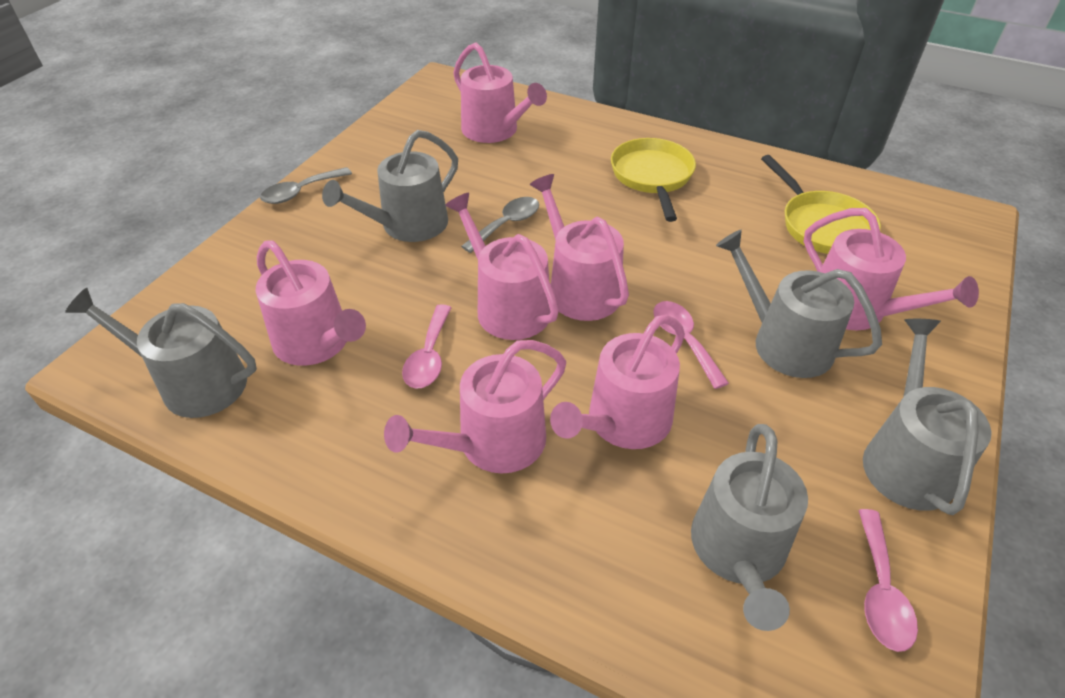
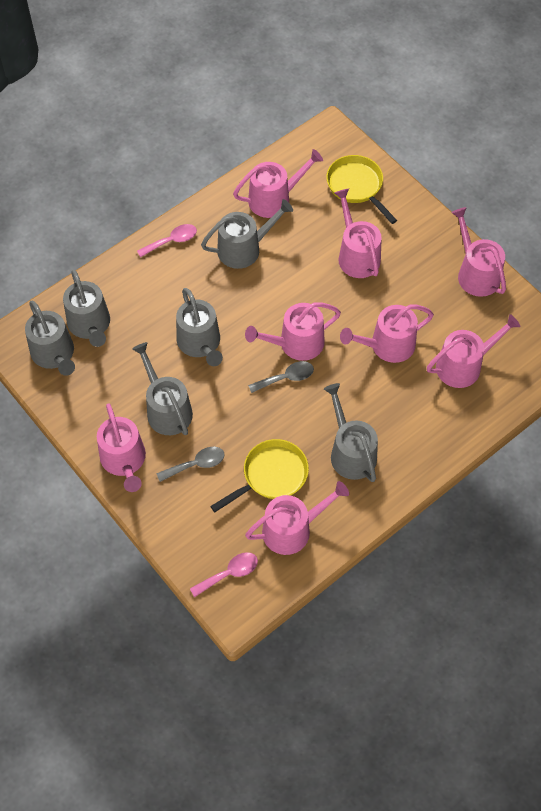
grey watering can: [65,288,257,418] [322,130,458,242] [691,424,808,631] [716,230,882,378] [863,319,992,515] = 5 -> [25,300,75,376] [63,270,110,347] [132,342,193,435] [176,288,223,366] [201,199,293,269] [324,383,378,482] = 6
pink spoon: [402,304,452,389] [653,301,729,389] [858,509,918,652] = 3 -> [137,224,197,257] [190,552,258,597] = 2
pink watering can: [256,240,366,366] [384,340,566,473] [445,193,559,340] [453,42,547,143] [530,174,629,321] [550,314,685,449] [804,208,979,330] = 7 -> [97,403,146,492] [233,149,323,218] [245,302,341,361] [245,481,349,555] [335,189,382,278] [340,304,434,363] [427,314,521,388] [451,207,506,297] = 8

